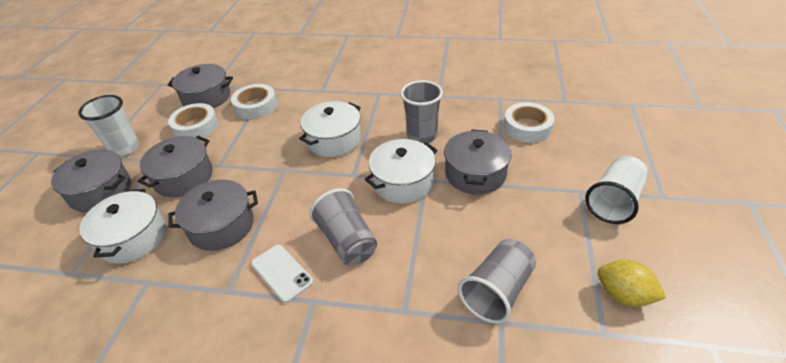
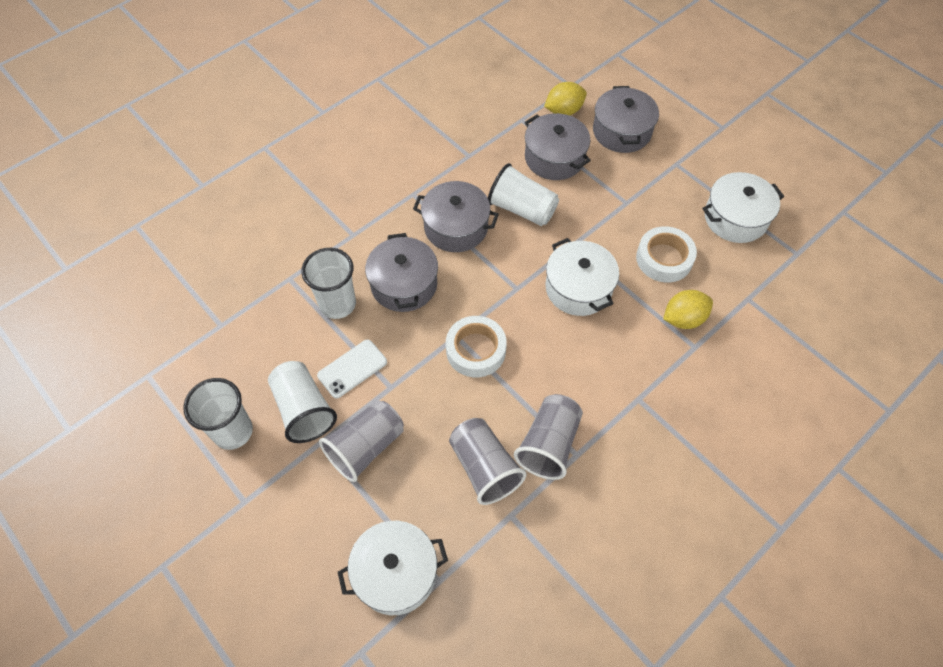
grey pot: [51,149,131,212] [138,136,213,197] [167,64,233,108] [168,180,258,251] [444,129,512,194] = 5 -> [365,233,438,312] [413,181,499,252] [525,113,591,180] [593,86,659,153] = 4
white cup: [78,95,139,157] [585,156,649,224] = 2 -> [183,378,253,450] [268,361,337,443] [301,248,356,319] [488,163,559,226] = 4
white tape: [168,103,219,138] [231,84,277,119] [503,102,554,143] = 3 -> [446,316,507,377] [636,226,697,283] = 2
yellow lemon: [598,260,666,307] = 1 -> [544,82,587,116] [663,290,713,329] = 2

